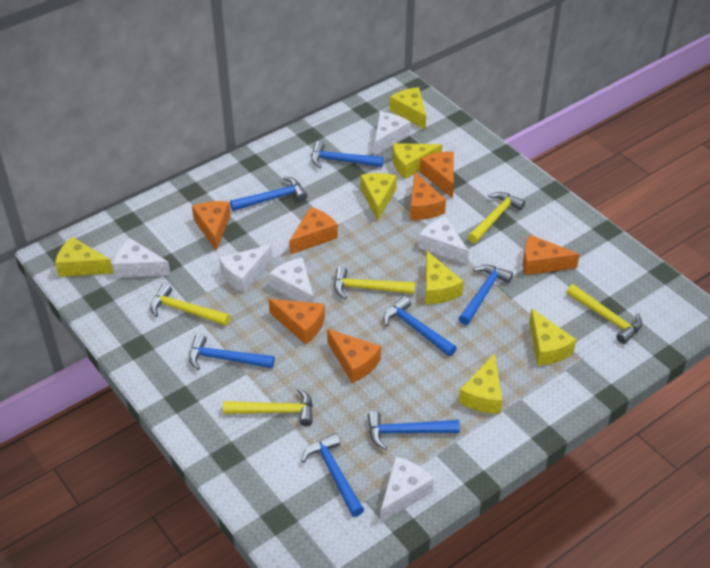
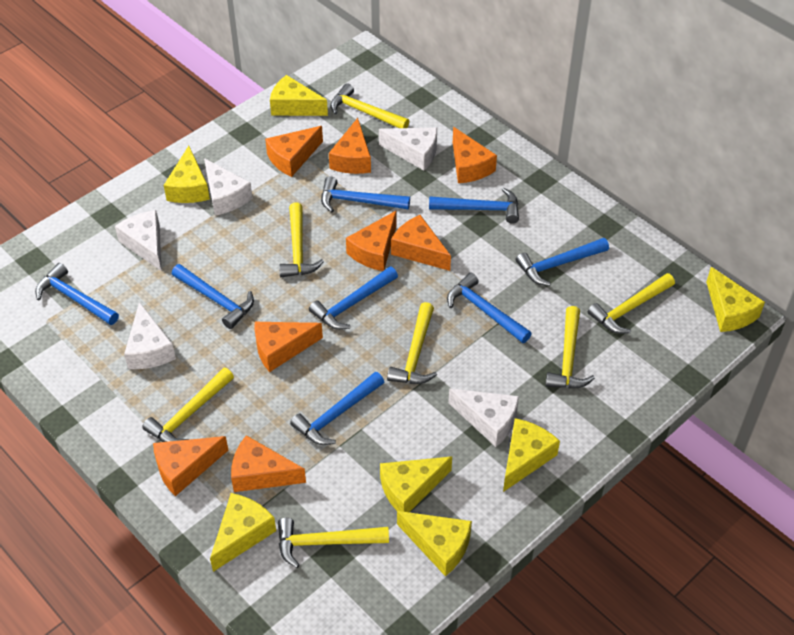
blue hammer: [189,334,275,370] [230,177,308,211] [301,433,364,517] [311,141,384,168] [368,411,460,450] [383,296,457,356] [459,265,513,325] = 7 -> [35,263,119,325] [172,264,254,329] [290,372,384,445] [309,266,398,330] [321,176,410,212] [429,188,519,224] [447,273,532,343] [516,238,609,286] = 8
orange cheese: [192,201,230,251] [268,299,325,345] [289,207,338,255] [327,329,381,383] [410,172,446,220] [420,151,454,198] [523,235,580,275] = 7 -> [153,436,228,496] [231,435,306,492] [254,322,323,372] [265,126,323,177] [329,118,371,174] [346,210,397,271] [391,215,451,271] [453,127,497,183] = 8
white cheese: [113,238,171,278] [219,245,273,293] [269,258,314,303] [375,112,410,155] [380,456,434,523] [418,217,469,265] = 6 -> [115,210,162,271] [124,302,176,369] [204,158,253,216] [379,128,437,170] [448,389,519,447] = 5
yellow hammer: [150,284,230,326] [223,388,313,426] [334,267,415,299] [468,192,525,243] [566,284,642,344] = 5 -> [142,368,234,442] [278,518,389,568] [279,202,324,277] [330,83,409,128] [387,302,437,384] [545,306,595,389] [588,273,675,334] = 7

